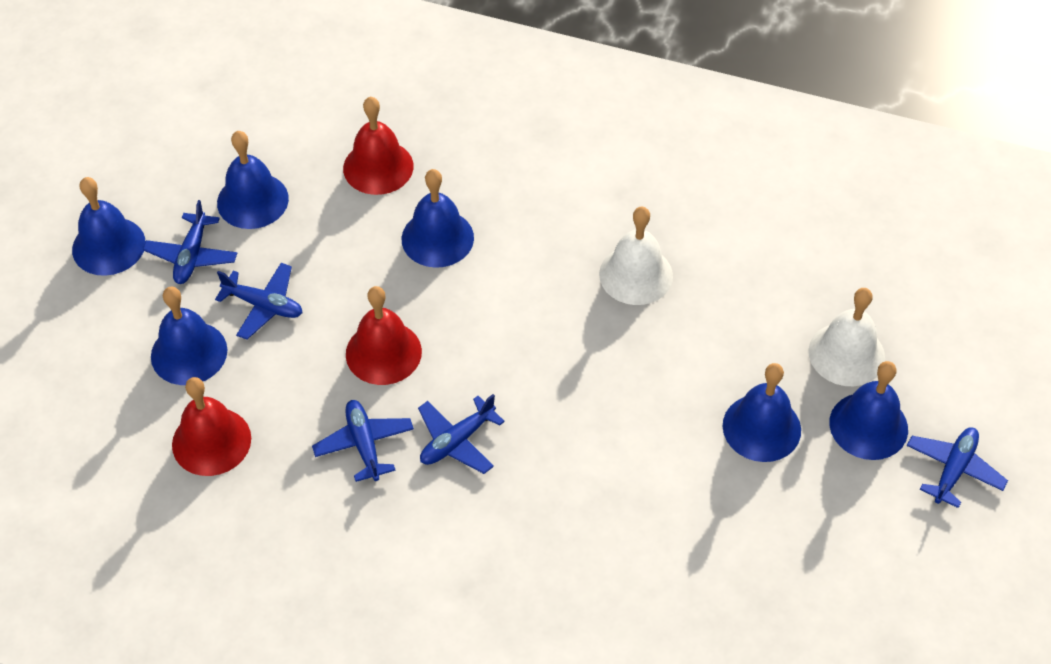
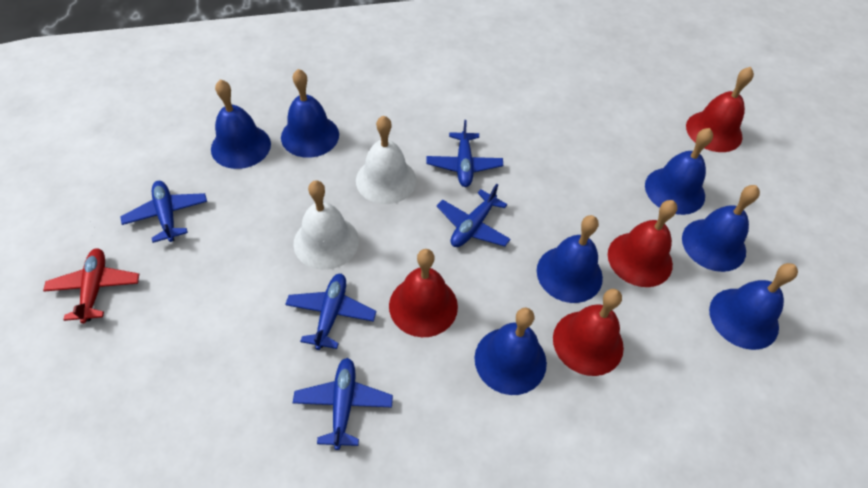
blue bell: [72,177,145,276] [151,287,228,385] [217,131,289,229] [402,169,474,268] [722,363,801,462] [829,361,908,460] = 6 -> [211,79,271,169] [281,69,339,158] [474,308,547,395] [537,215,603,303] [645,128,713,215] [682,185,760,272] [709,263,798,350] = 7
red bell: [172,377,251,476] [343,97,413,195] [346,286,422,385] = 3 -> [389,249,458,337] [553,289,624,376] [608,200,677,287] [686,67,754,152] = 4
red plane: none = 0 -> [43,248,139,323] = 1

